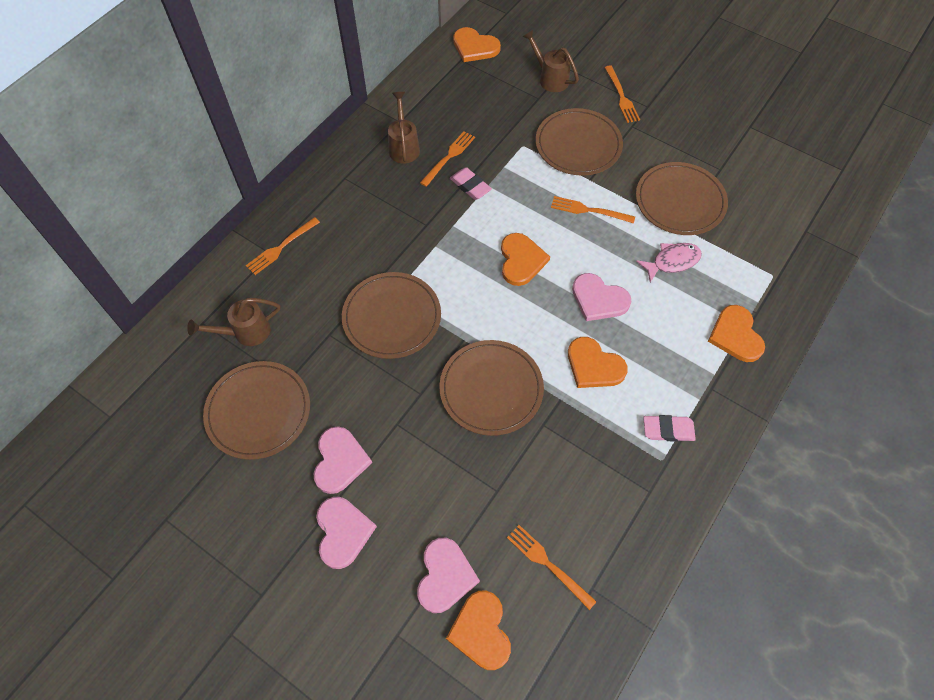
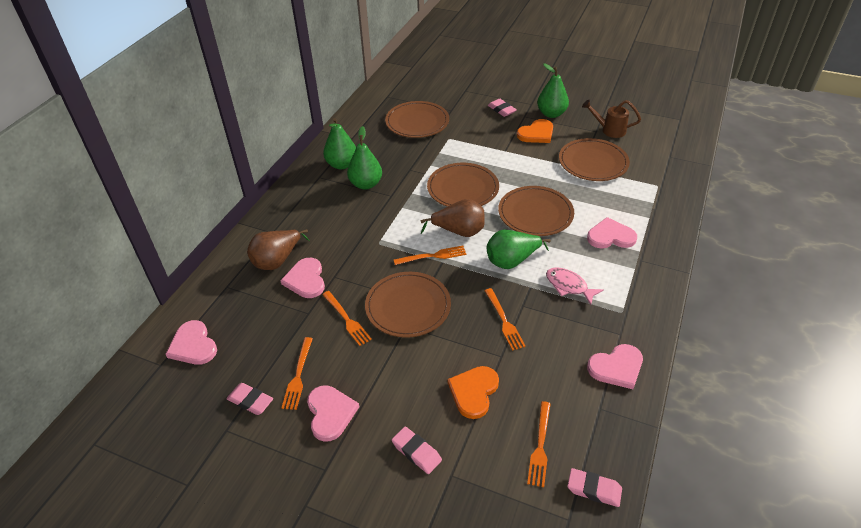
brown pear: none = 0 -> [247,229,309,270] [421,199,485,237] = 2
brown watering can: [187,298,280,346] [388,92,420,163] [522,30,579,92] = 3 -> [582,100,641,138] = 1
green pear: none = 0 -> [323,118,356,169] [347,126,382,190] [487,230,551,269] [537,64,569,118] = 4
orange heart: [446,591,511,670] [453,27,501,62] [501,233,550,286] [568,337,628,388] [708,305,765,362] = 5 -> [448,366,499,419] [517,119,553,143] = 2
pink eraser: [450,167,492,200] [643,415,696,442] = 2 -> [227,383,273,415] [392,426,442,474] [488,99,517,117] [568,468,622,507] = 4
pink heart: [313,426,372,494] [316,497,377,569] [417,538,480,613] [572,273,631,321] = 4 -> [165,320,217,365] [280,258,325,298] [307,385,359,442] [587,217,637,249] [587,344,643,389] = 5

